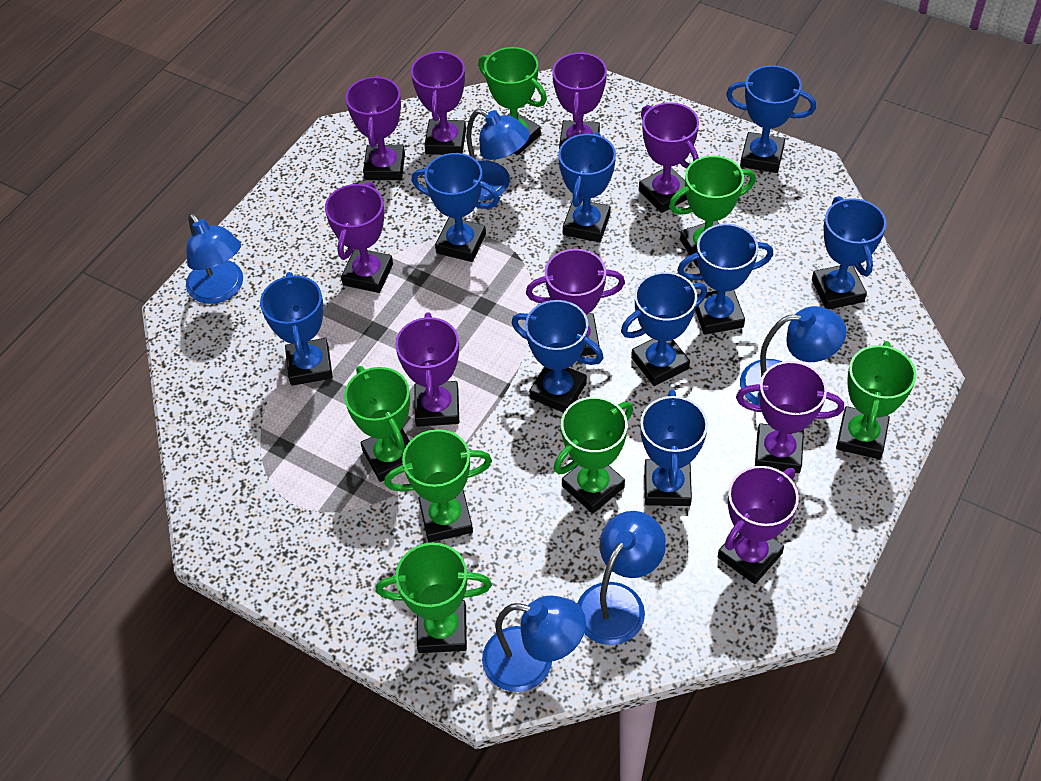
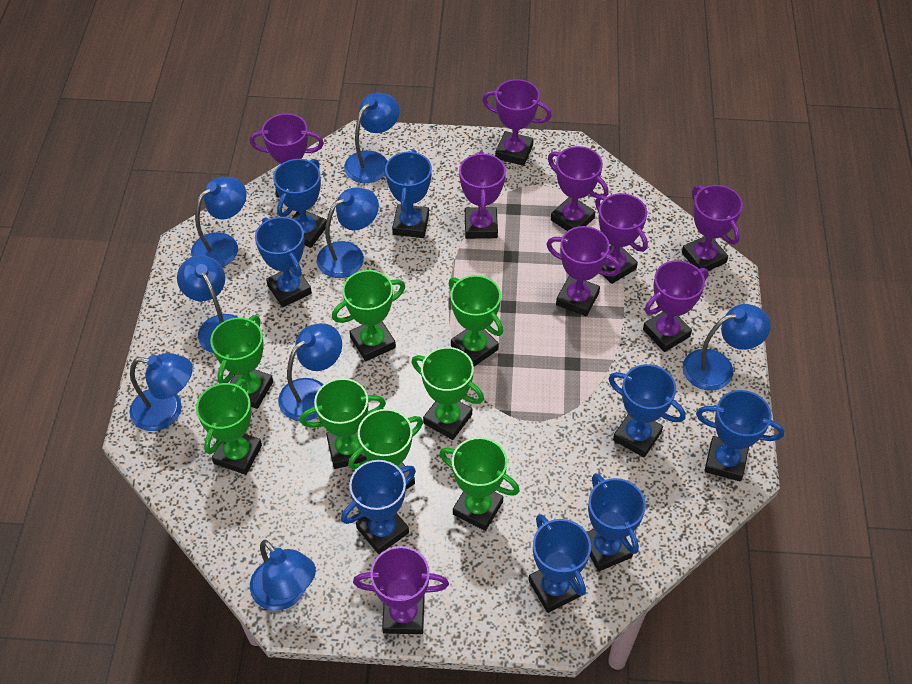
blue lamp: [186,213,243,304] [466,109,530,201] [482,596,586,692] [577,511,666,645] [740,306,847,405] = 5 -> [130,353,193,431] [177,255,239,353] [191,177,246,267] [250,540,316,611] [278,323,342,421] [317,187,379,278] [344,92,400,183] [683,304,771,391] = 8
blue trophy: [260,272,333,386] [411,153,500,262] [512,300,604,413] [558,132,616,242] [621,272,707,386] [640,389,708,506] [677,224,773,335] [726,65,816,173] [812,196,886,310] = 9 -> [255,217,312,307] [273,159,327,248] [341,460,416,554] [385,150,432,238] [529,514,591,613] [587,473,646,571] [609,364,686,458] [696,390,784,481] = 8
green trophy: [344,366,410,482] [376,543,492,653] [384,429,492,543] [478,47,547,156] [554,397,633,514] [669,156,756,267] [836,341,916,459] = 7 -> [196,379,262,475] [210,315,273,409] [300,378,386,469] [332,270,405,361] [348,409,423,489] [412,347,484,440] [439,437,520,531] [449,275,503,366] = 8

